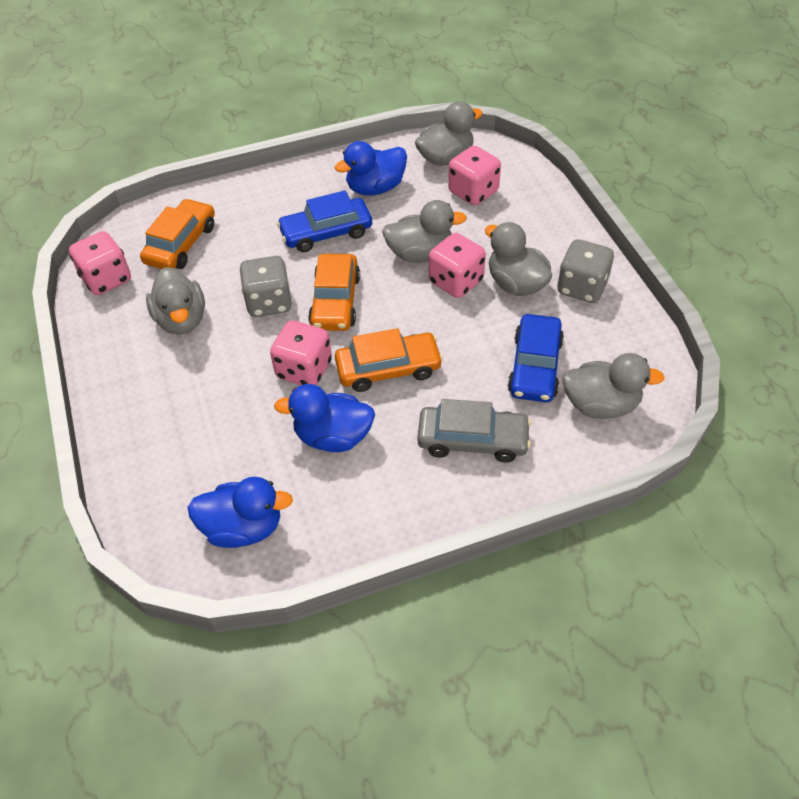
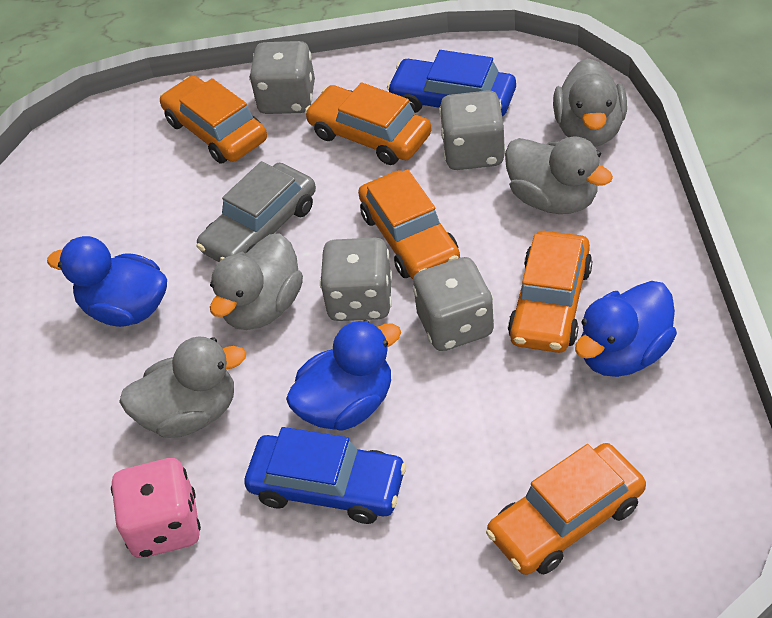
grey dice: [240,256,292,317] [557,239,614,303] = 2 -> [249,41,315,114] [320,238,392,321] [413,257,494,351] [439,90,506,170] = 4
grey duck: [146,267,205,335] [382,200,467,262] [415,101,483,166] [485,222,552,296] [562,353,665,419] = 5 -> [119,336,246,438] [210,233,303,330] [505,137,613,214] [553,58,627,147] = 4
orange car: [140,199,215,269] [308,254,360,331] [335,328,443,392] = 3 -> [160,76,267,163] [305,82,432,165] [358,169,460,279] [486,443,646,575] [508,231,592,353] = 5
pink dice: [69,231,131,295] [270,320,332,385] [429,233,486,298] [448,146,501,206] = 4 -> [111,458,201,558] = 1

